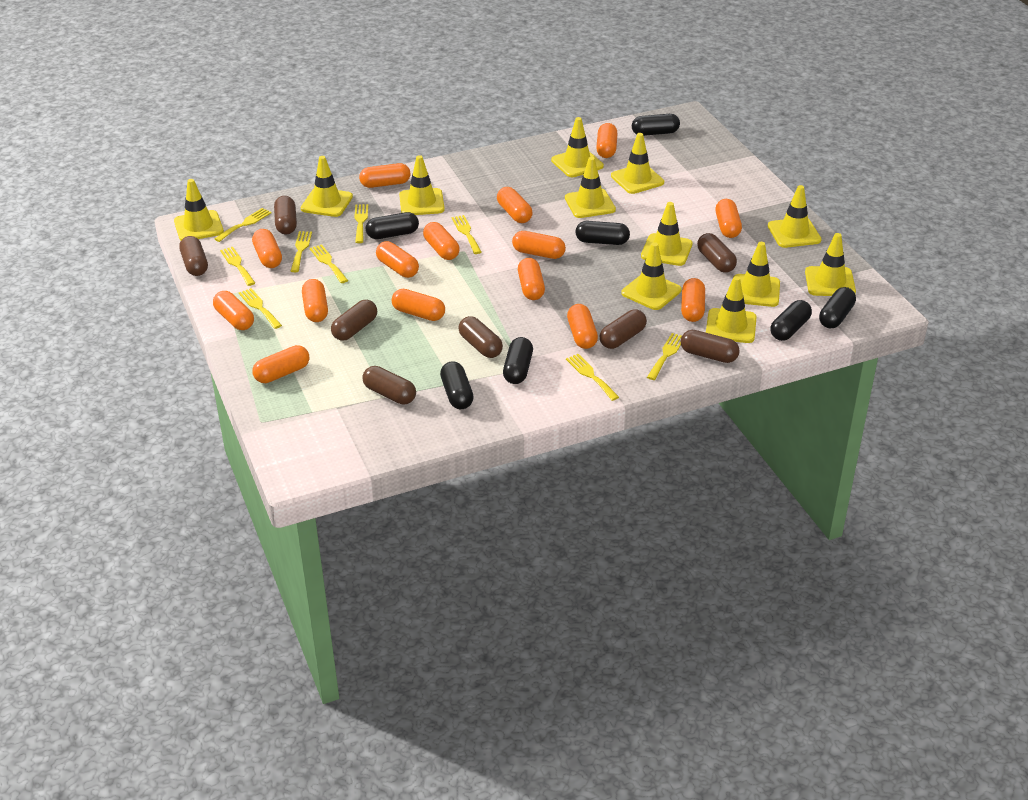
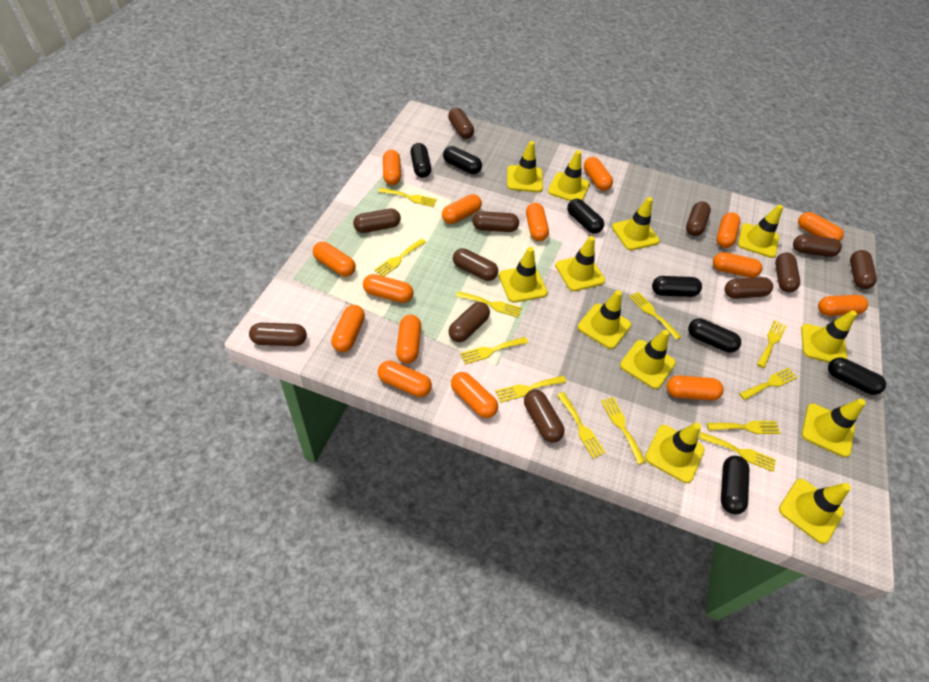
brown capsule: [179,236,208,276] [274,196,297,234] [331,300,377,341] [363,366,416,405] [458,316,503,358] [600,309,647,349] [681,330,740,363] [697,233,737,273] = 8 -> [249,323,307,346] [353,209,401,233] [448,107,474,139] [448,302,490,342] [453,248,498,281] [472,211,519,232] [524,390,564,443] [686,201,711,236] [725,277,773,299] [775,253,800,292] [793,235,842,257] [850,250,877,289] = 12
yellow fork: [215,208,272,242] [220,247,255,286] [239,288,282,329] [291,231,312,272] [309,244,348,283] [354,204,368,243] [452,215,481,254] [566,354,619,401] [647,333,682,380] = 9 -> [374,239,426,276] [378,188,437,207] [456,291,522,318] [460,337,528,364] [495,376,566,403] [557,392,606,459] [601,397,646,464] [629,292,681,340] [699,432,776,472] [707,421,781,434] [739,367,798,400] [757,320,786,368] = 12

